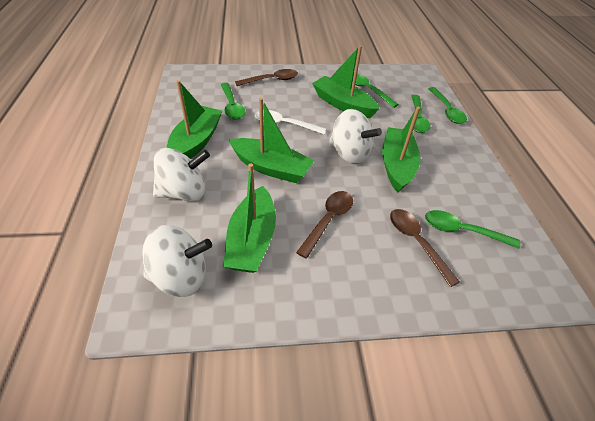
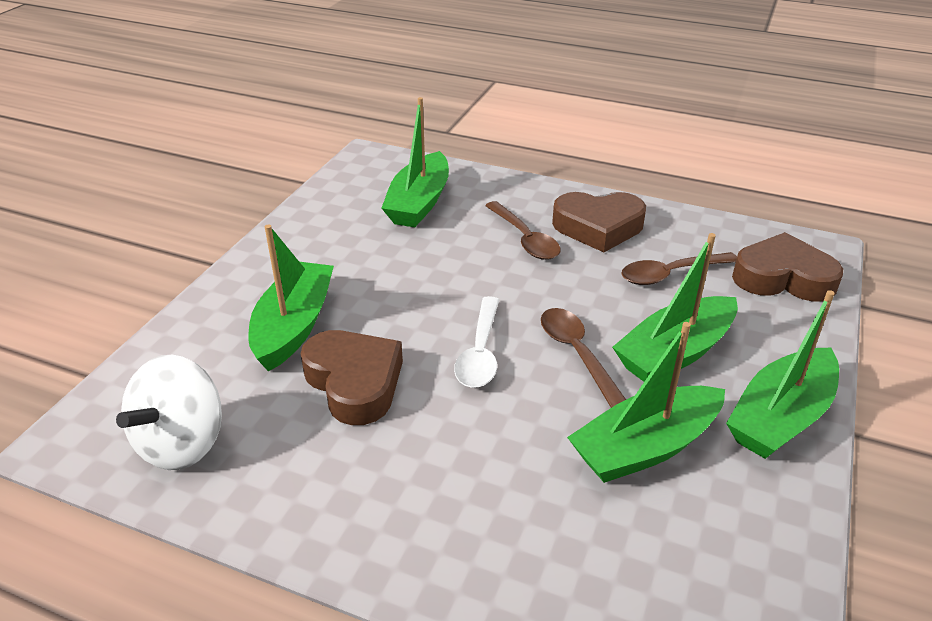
brown heart: none = 0 -> [300,330,403,425] [552,192,646,252] [732,232,843,302] = 3
green spoon: [221,83,245,120] [352,74,399,108] [411,95,430,133] [425,210,520,248] [428,87,467,124] = 5 -> none = 0
white spinning top: [142,225,212,297] [153,148,210,201] [329,109,382,164] = 3 -> [116,355,222,470] = 1

